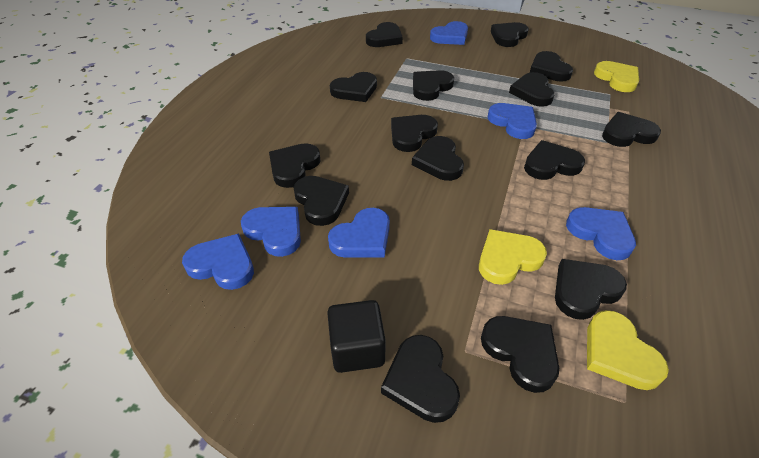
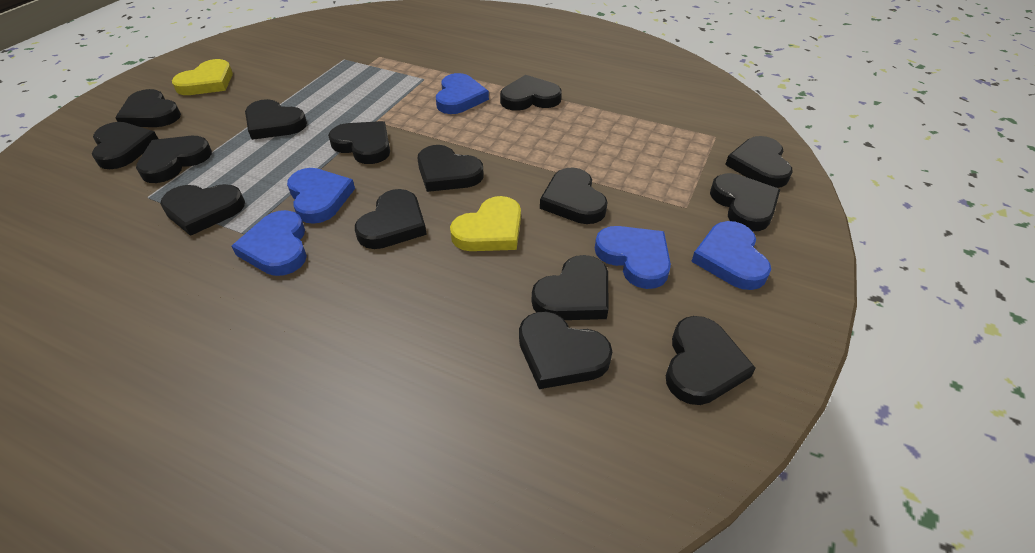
black cube: [327,300,386,373] = 1 -> none = 0
blue heart: [182,234,254,290] [241,207,301,257] [328,208,390,258] [430,21,468,45] [488,103,537,139] [566,207,636,260] = 6 -> [232,210,307,276] [287,168,355,224] [436,73,489,114] [595,226,671,289] [691,221,771,290] = 5
yellow heart: [479,229,547,285] [587,310,669,390] [594,61,639,92] = 3 -> [172,59,233,95] [450,196,521,251] = 2

